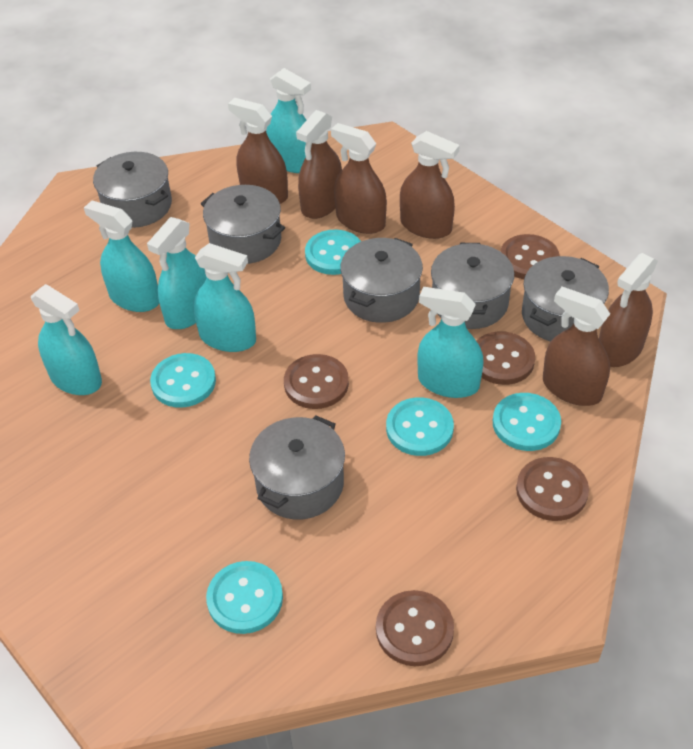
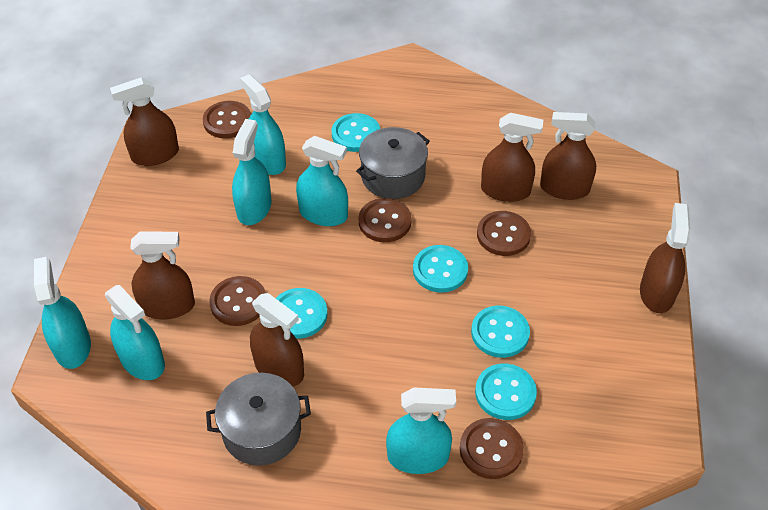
grey pot: [93,152,172,228] [201,185,285,264] [249,415,345,520] [340,238,423,323] [431,243,514,329] [522,256,609,341] = 6 -> [206,373,311,466] [356,127,430,199] = 2

